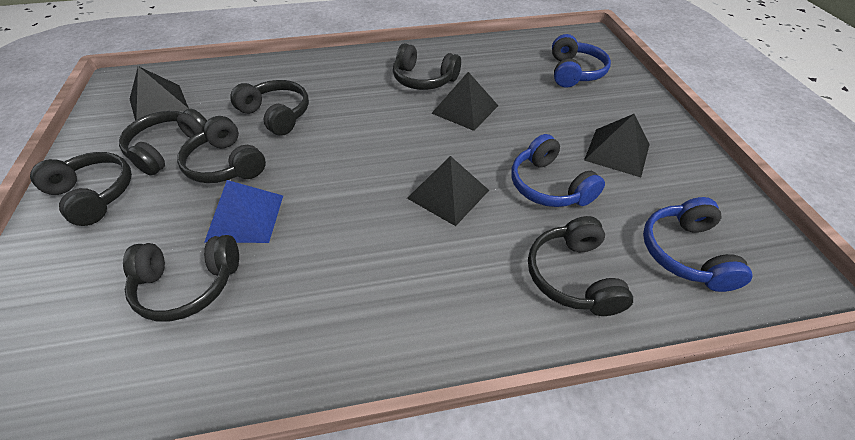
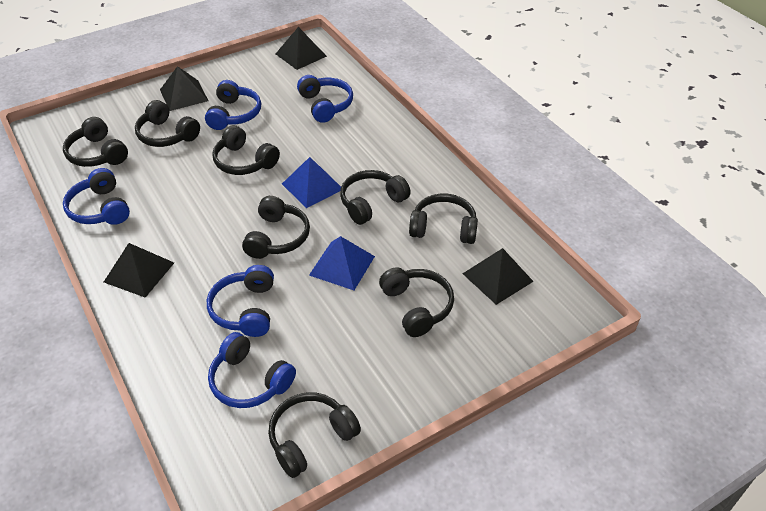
black headphones: [30,152,132,226] [119,109,207,176] [123,235,239,321] [177,116,266,183] [230,80,309,136] [393,43,461,90] [528,216,633,316] = 7 -> [63,117,128,167] [135,100,200,147] [212,125,280,175] [242,196,310,259] [268,392,361,478] [340,170,411,225] [379,267,454,337] [409,194,478,244] = 8
blue headphones: [511,134,605,207] [552,34,611,88] [643,197,752,292] = 3 -> [63,168,130,225] [205,80,261,130] [207,265,274,337] [208,332,296,408] [297,75,353,123] = 5
blue pyramid: [204,180,283,243] = 1 -> [282,157,341,208] [309,236,375,290] = 2

